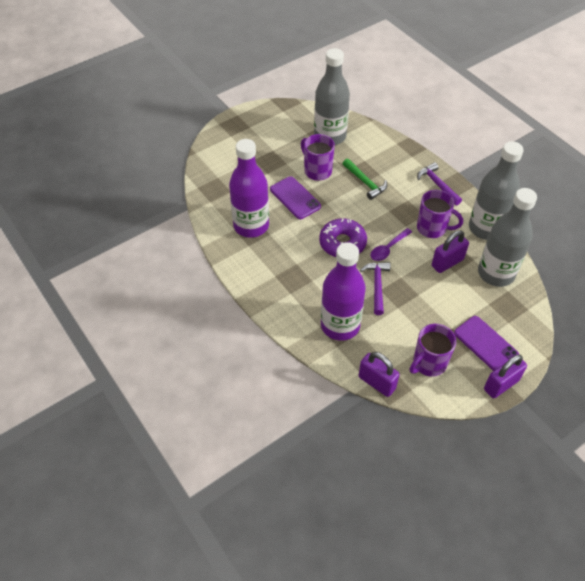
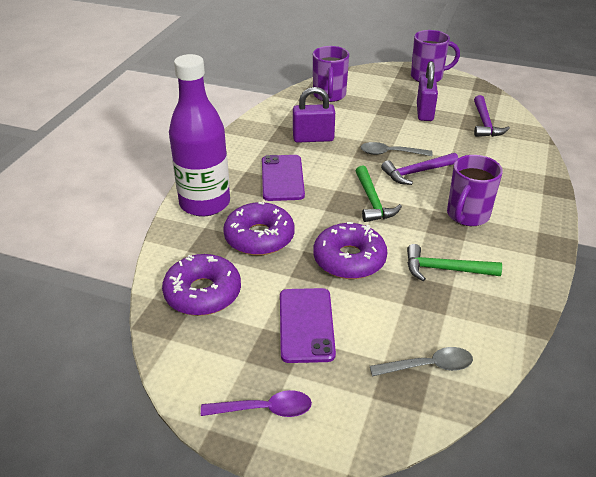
green hammer: [343,159,387,200] = 1 -> [356,165,402,222] [407,244,502,281] = 2
grey bottle: [314,48,350,145] [469,141,524,240] [478,188,537,287] = 3 -> none = 0
grey spoon: none = 0 -> [361,142,433,156] [370,347,473,377] = 2
purple bottle: [229,139,269,238] [321,242,366,341] = 2 -> [169,54,230,216] = 1
purple donut: [319,218,367,257] = 1 -> [162,254,241,316] [223,202,294,255] [314,222,387,279] = 3
purple padlock: [359,352,400,397] [432,230,469,273] [484,354,527,398] = 3 -> [293,87,335,143] [417,61,438,121] = 2

